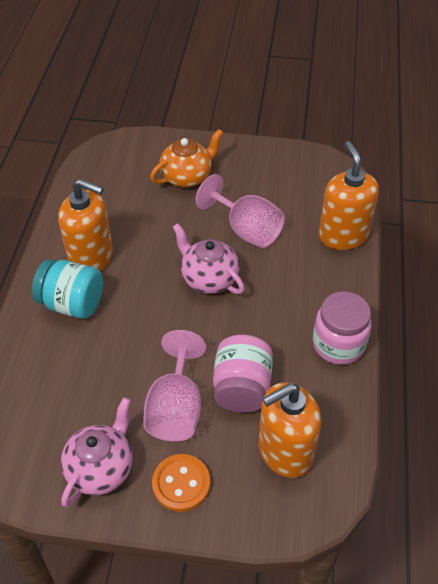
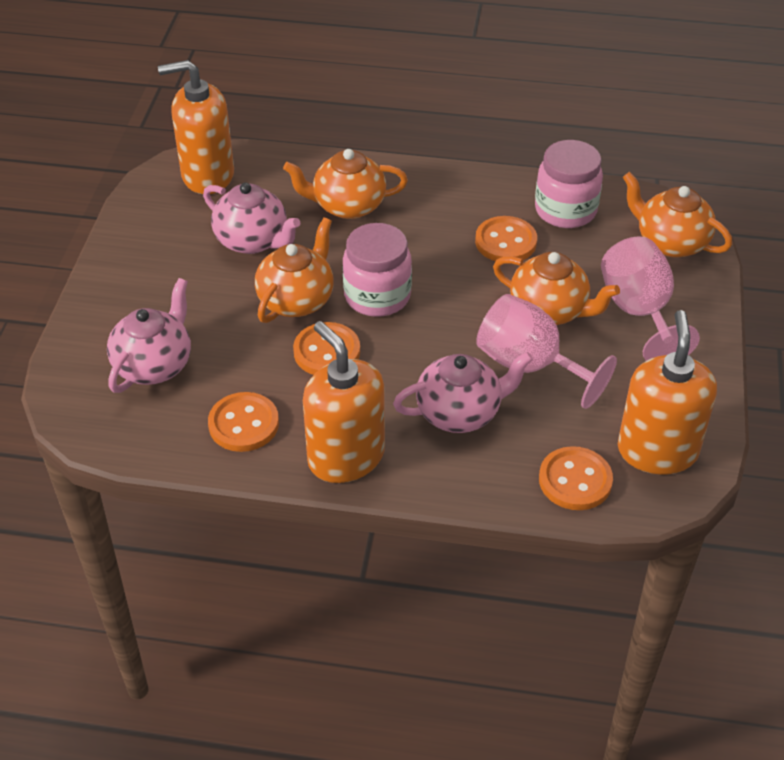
orange button: [152,454,210,512] = 1 -> [208,392,279,452] [293,322,360,375] [475,216,537,261] [539,446,613,510] = 4
orange teapot: [150,129,223,188] = 1 -> [255,218,334,323] [283,149,408,219] [493,252,620,325] [623,172,732,258] = 4
pink teapot: [61,397,132,507] [173,223,245,294] = 2 -> [107,278,191,393] [203,182,300,254] [393,352,533,433] = 3
turquoise jar: [32,259,103,319] = 1 -> none = 0

